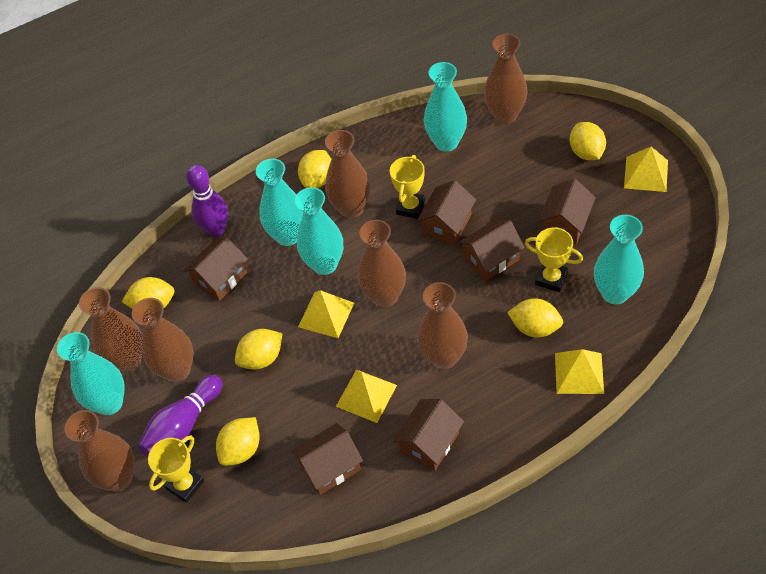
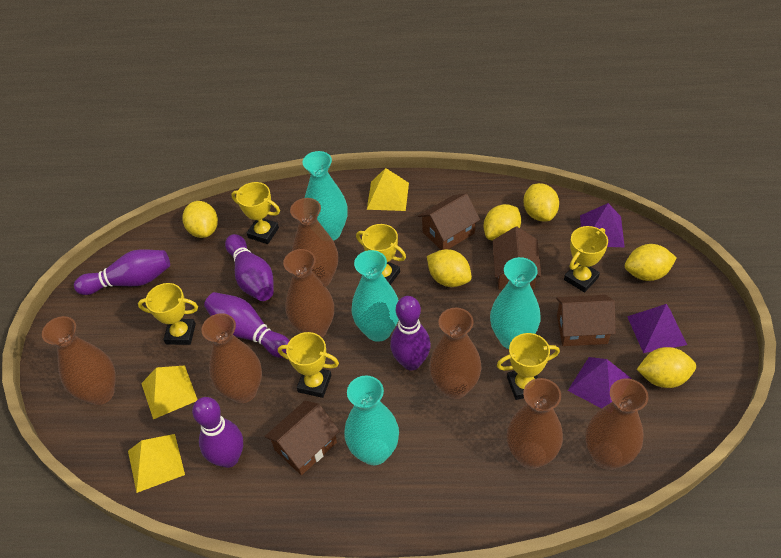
brown house: [184,237,248,301] [291,423,363,495] [393,399,464,471] [417,180,476,245] [458,219,525,281] [538,179,596,244] = 6 -> [265,400,340,475] [418,193,480,250] [493,227,541,290] [556,295,616,346] = 4
purple bowling pin: [138,375,222,457] [186,165,228,237] = 2 -> [74,249,170,295] [192,397,243,468] [204,292,289,358] [225,234,274,301] [390,296,431,370] = 5
purple pyramid: none = 0 -> [568,357,632,409] [580,203,625,247] [627,304,687,353] = 3
turquoise vase: [57,332,125,415] [256,159,303,246] [295,187,343,275] [424,62,467,152] [594,215,644,305] = 5 -> [303,151,348,241] [344,376,399,465] [351,250,399,342] [490,257,541,349] = 4
yellow pyramid: [298,290,354,338] [336,369,397,423] [555,349,604,394] [624,147,668,192] = 4 -> [128,434,185,493] [141,366,198,419] [367,168,409,211] = 3
yellow trophy: [148,435,204,503] [390,155,425,218] [525,228,583,292] = 3 -> [138,283,198,345] [231,182,280,244] [278,332,339,398] [356,224,406,285] [497,333,560,400] [564,226,608,292] = 6

